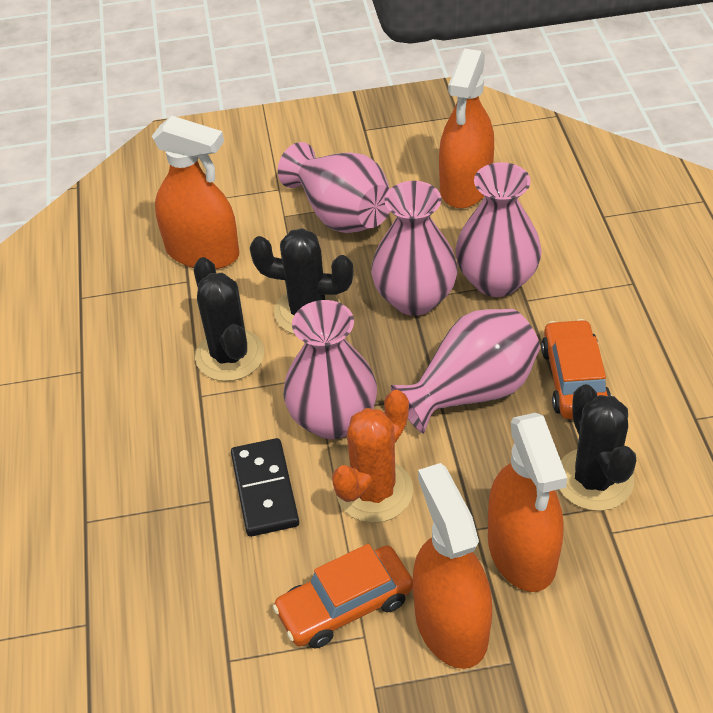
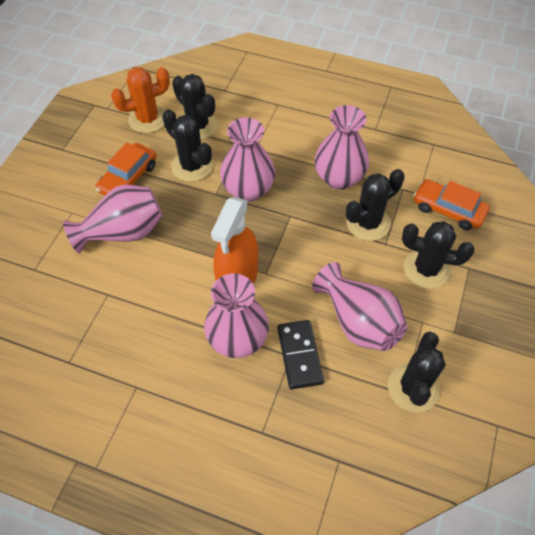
black cactus: [194,257,264,381] [250,228,353,334] [560,384,636,511] = 3 -> [162,109,213,182] [172,74,218,140] [346,169,405,241] [388,331,445,413] [402,221,475,289] = 5
orange spray bottle: [152,115,239,269] [413,463,492,669] [439,49,494,208] [488,413,567,592] = 4 -> [211,197,258,284] = 1

